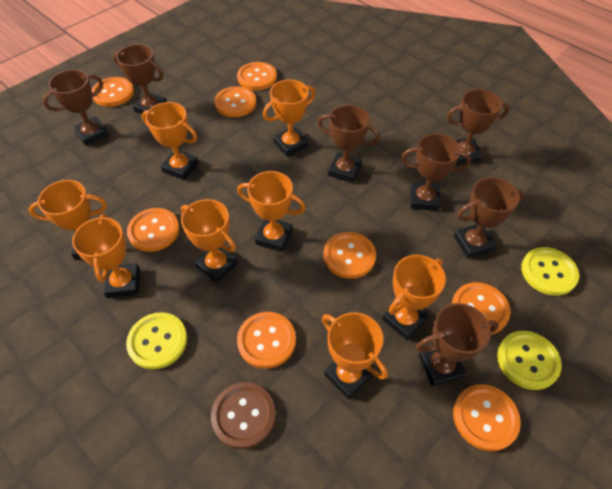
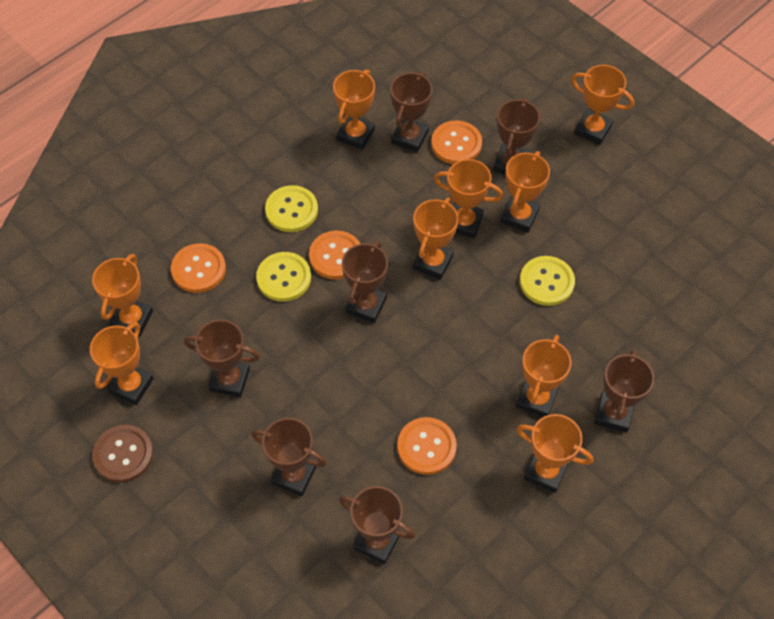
orange button: [92,77,134,107] [127,208,179,252] [214,86,256,117] [237,62,277,90] [237,312,296,369] [323,232,376,279] [452,282,511,335] [453,384,521,451] = 8 -> [171,243,226,293] [309,231,360,279] [397,417,457,475] [431,120,482,164] = 4
orange trophy: [29,180,107,260] [72,214,140,298] [142,102,199,180] [181,199,238,283] [237,171,306,252] [263,80,316,157] [322,312,388,399] [382,255,446,340] = 8 -> [90,322,154,405] [92,254,153,337] [333,69,375,150] [413,198,459,280] [434,159,503,238] [501,151,550,233] [516,335,572,417] [516,414,593,493] [571,65,634,145] = 9

